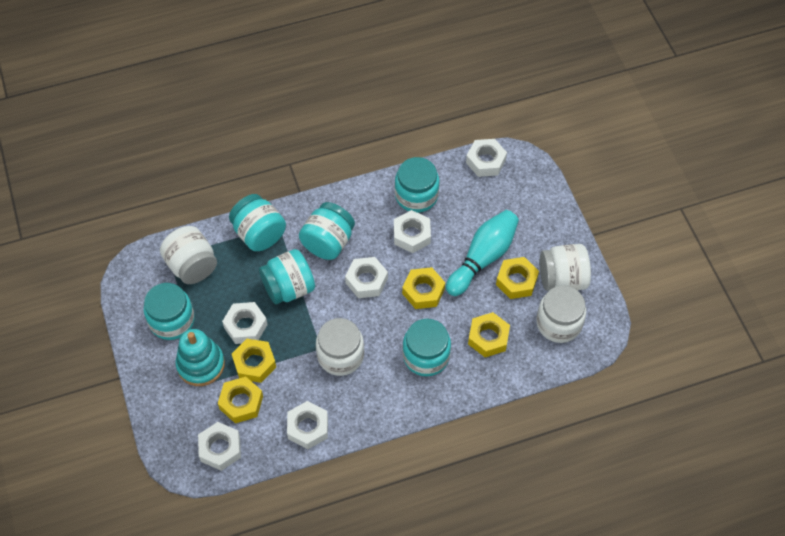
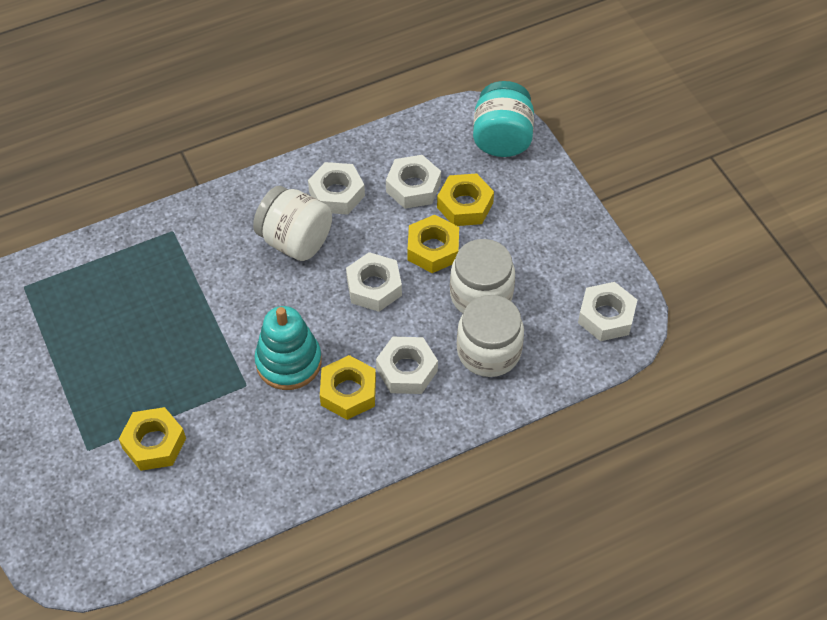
turquoise bowling pin: [446,210,519,296] = 1 -> none = 0
turquoise jar: [144,283,195,340] [229,194,286,251] [259,249,315,304] [299,202,355,260] [395,157,440,213] [403,319,451,376] = 6 -> [473,81,534,157] = 1
white jar: [160,226,217,284] [316,318,364,376] [536,286,586,343] [540,244,591,291] = 4 -> [253,186,332,261] [450,239,515,313] [457,295,524,377] = 3
white nut: [198,422,241,471] [222,302,268,344] [287,401,328,449] [345,257,388,298] [394,210,431,253] [466,139,507,177] = 6 -> [308,162,365,215] [346,252,402,312] [376,337,438,394] [386,155,441,209] [578,282,637,341] = 5
yellow nut: [218,377,263,423] [232,339,276,383] [402,267,445,309] [468,312,510,357] [496,257,539,299] = 5 -> [119,407,186,471] [320,355,376,420] [408,215,459,273] [437,173,494,226] = 4

